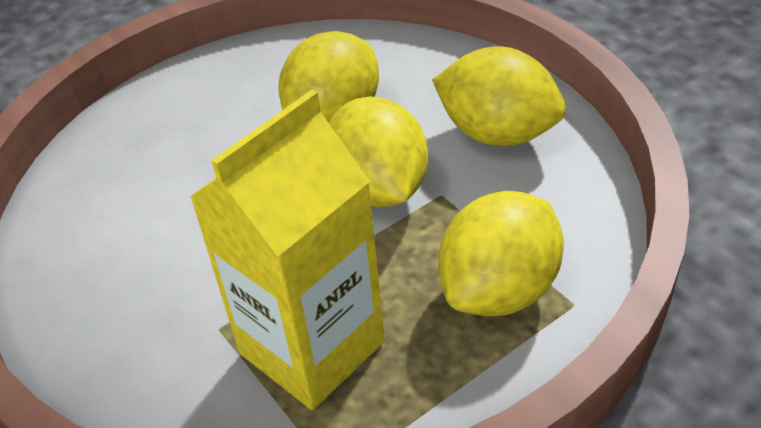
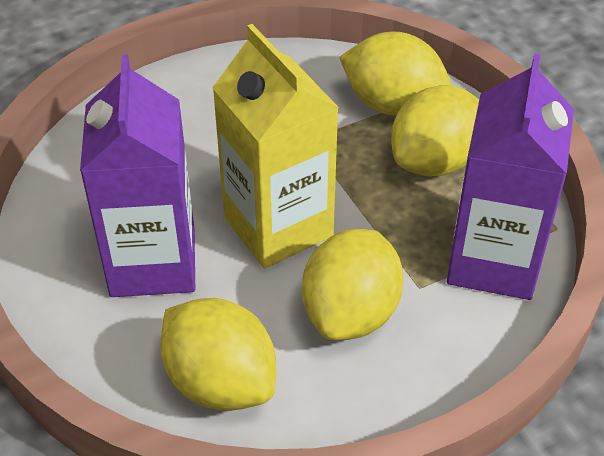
purple carton: none = 0 -> [80,55,195,297] [447,54,574,300] = 2

